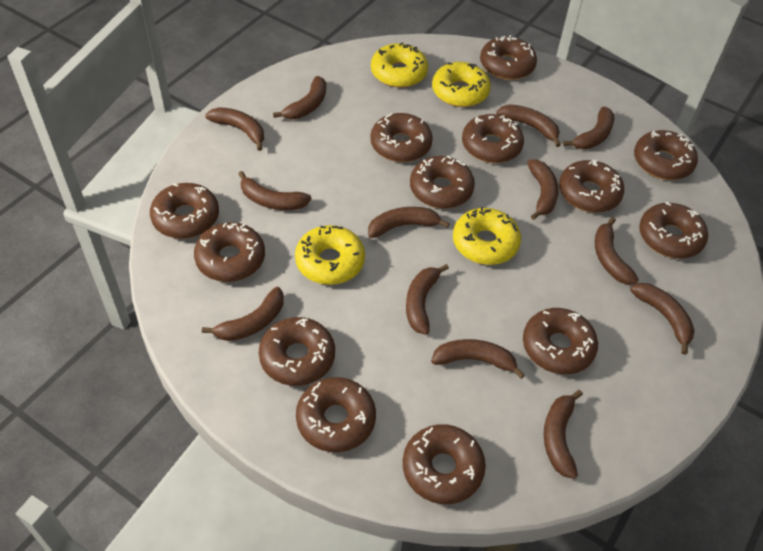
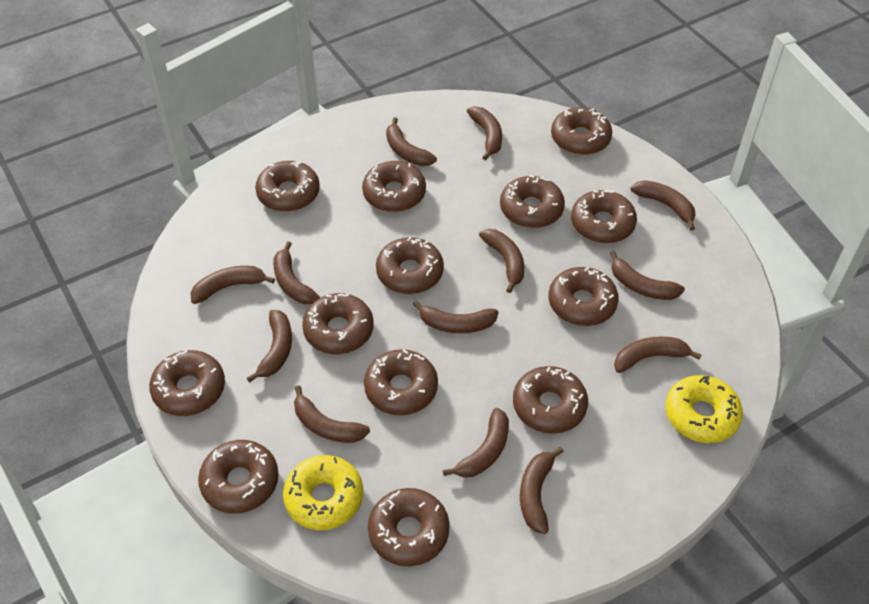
yellow donut: [295,225,365,285] [371,43,428,88] [432,62,491,107] [453,207,521,265] = 4 -> [283,455,363,530] [666,375,743,443] = 2

